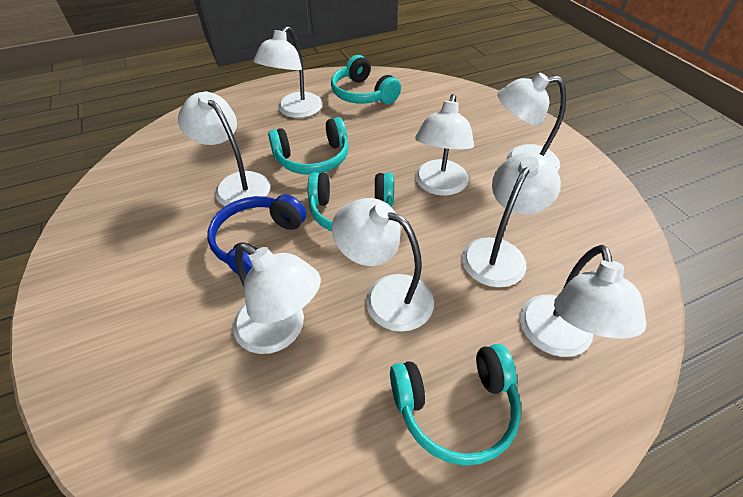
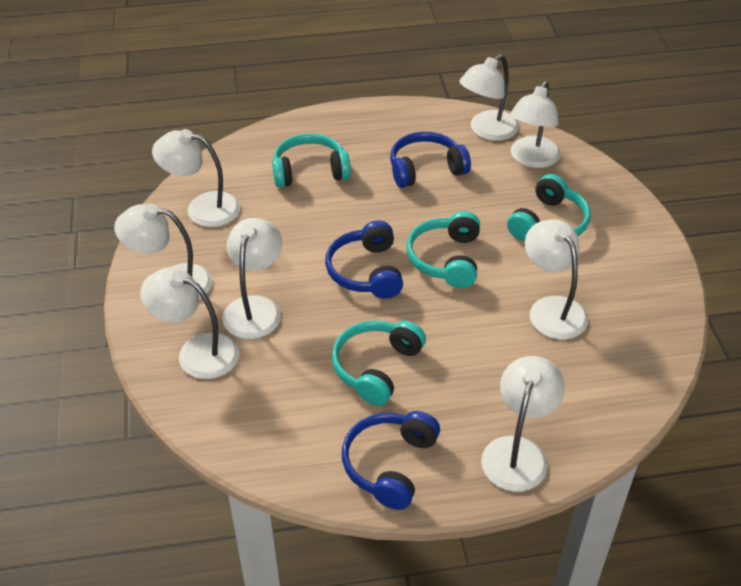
blue headphones: [207,194,306,276] = 1 -> [325,221,403,299] [342,411,440,510] [390,132,471,188] = 3

